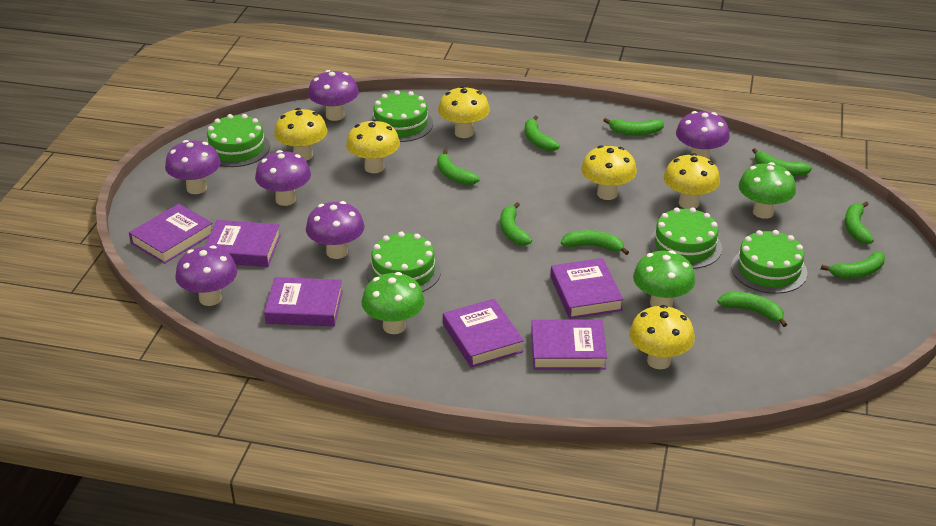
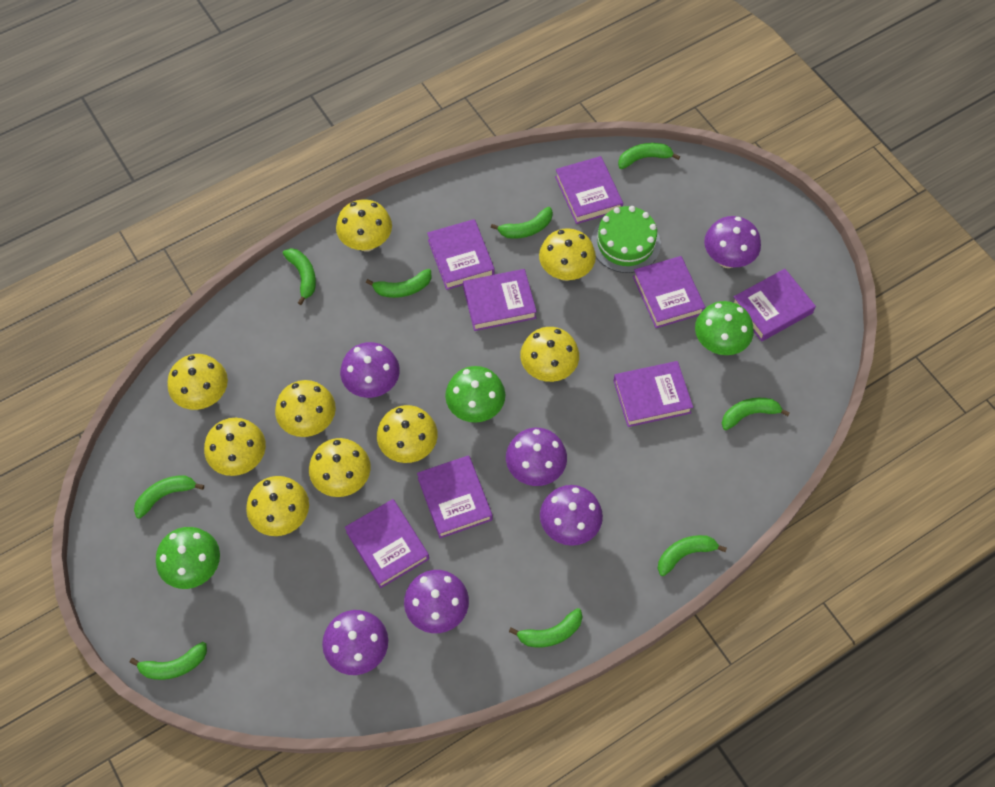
green cake: [207,114,270,167] [366,232,441,292] [370,90,433,142] [649,207,722,269] [731,230,807,294] = 5 -> [591,206,661,273] = 1
purple book: [129,204,212,264] [205,220,281,267] [264,277,343,326] [443,299,524,368] [531,320,607,370] [551,258,624,319] = 6 -> [345,499,429,588] [417,455,492,538] [427,219,495,290] [463,269,537,331] [555,156,623,224] [613,361,693,427] [633,256,705,328] [733,269,816,342] = 8
yellow mushroom: [274,108,328,161] [346,119,400,173] [438,86,490,138] [581,145,637,200] [629,305,695,369] [664,153,720,209] = 6 -> [168,354,228,410] [204,418,266,476] [246,476,309,536] [275,380,336,437] [309,438,371,497] [336,199,392,252] [377,405,438,463] [520,327,579,382] [539,228,596,281] = 9

